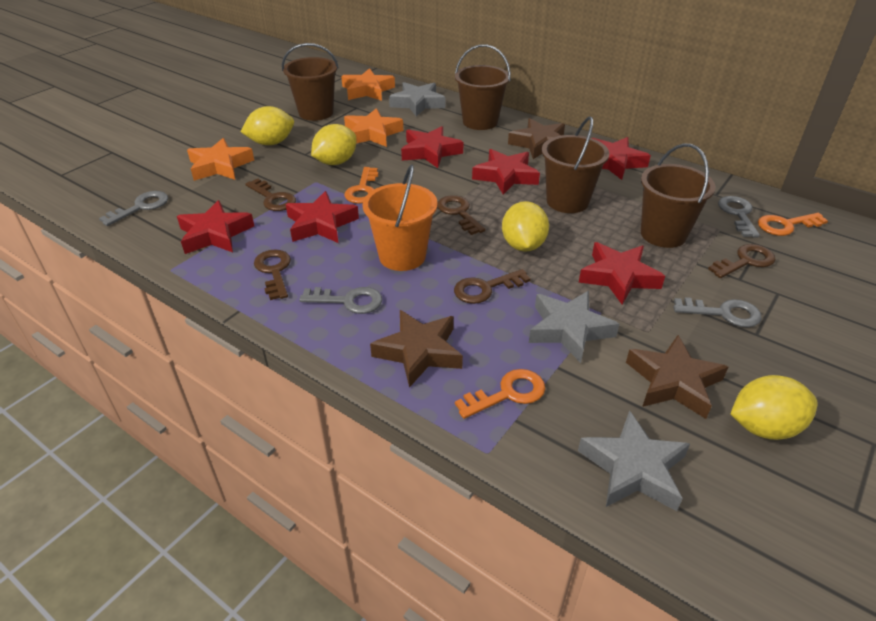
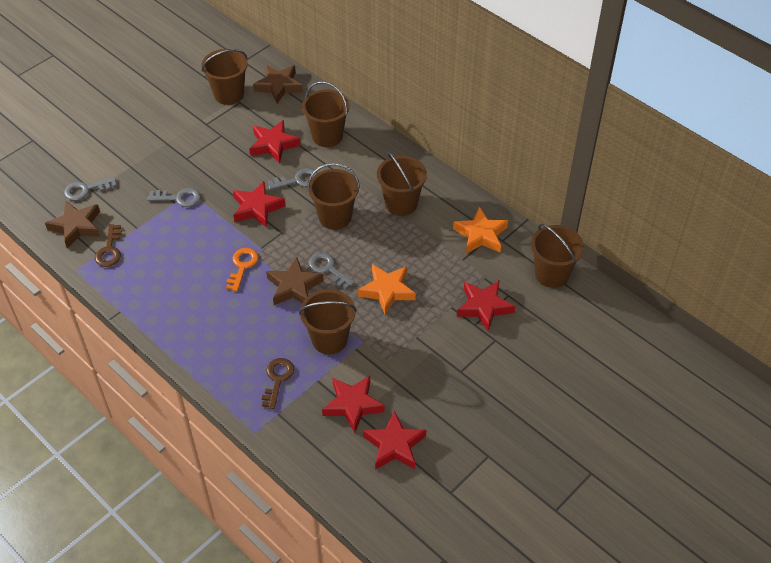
brown bucket: [282,43,339,121] [455,44,511,130] [542,116,609,213] [641,144,716,248] = 4 -> [202,49,248,105] [299,289,357,354] [302,81,350,147] [307,163,360,230] [377,151,427,216] [531,224,584,288] = 6
brown key: [245,178,296,211] [254,250,291,300] [438,195,485,235] [454,269,531,304] [708,244,775,278] = 5 -> [95,224,122,267] [262,358,294,409] = 2
grey star: [389,82,445,117] [529,291,619,363] [578,410,690,511] = 3 -> none = 0
orange bucket: [363,164,438,271] = 1 -> none = 0
orange key: [344,167,379,204] [455,369,545,419] [758,213,828,236] = 3 -> [226,248,258,291] = 1
orange star: [187,138,254,181] [341,68,395,101] [344,108,403,147] = 3 -> [358,264,416,315] [453,207,508,253] = 2
red star: [177,200,254,254] [286,191,359,243] [401,126,464,168] [472,149,540,194] [579,242,665,305] [593,137,651,180] = 6 -> [233,181,285,228] [249,120,301,164] [322,376,385,433] [363,410,426,470] [457,280,515,331] = 5
yellow lemon: [240,106,294,145] [311,124,356,165] [502,201,549,252] [731,375,818,440] = 4 -> none = 0

